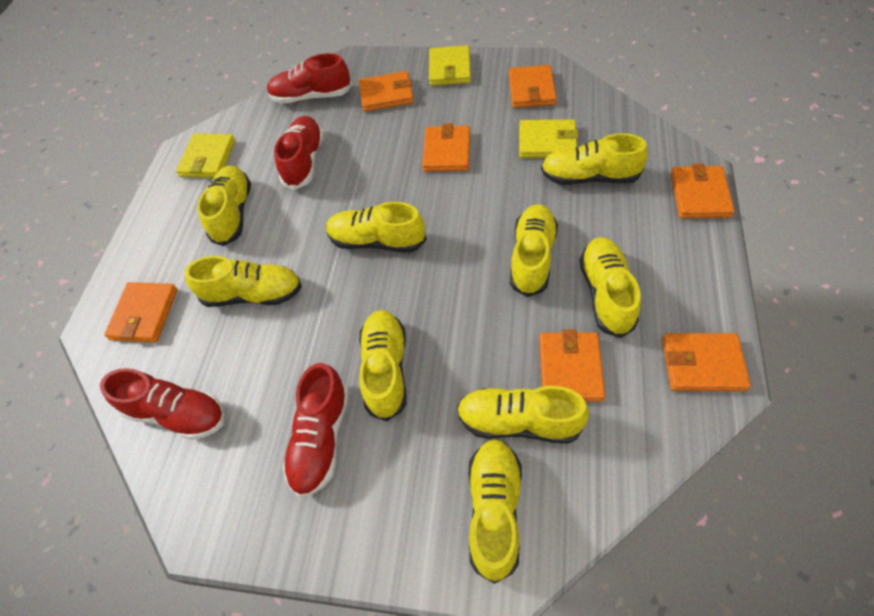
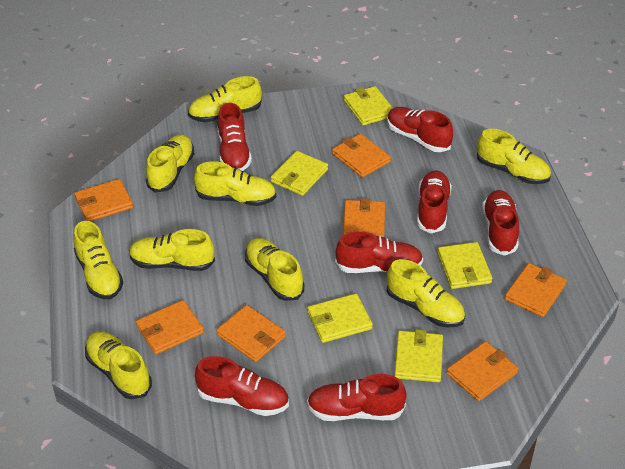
red shoe: [100,368,225,440] [267,53,352,104] [274,116,324,190] [283,363,349,498] = 4 -> [195,356,289,416] [218,103,252,171] [307,374,407,421] [335,231,423,273] [387,107,453,152] [417,170,452,234] [482,190,519,256] = 7
yellow wallet: [176,134,235,178] [429,45,471,86] [519,119,579,158] = 3 -> [271,151,328,196] [307,293,373,343] [344,86,393,126] [394,329,443,382] [437,242,492,289] = 5

